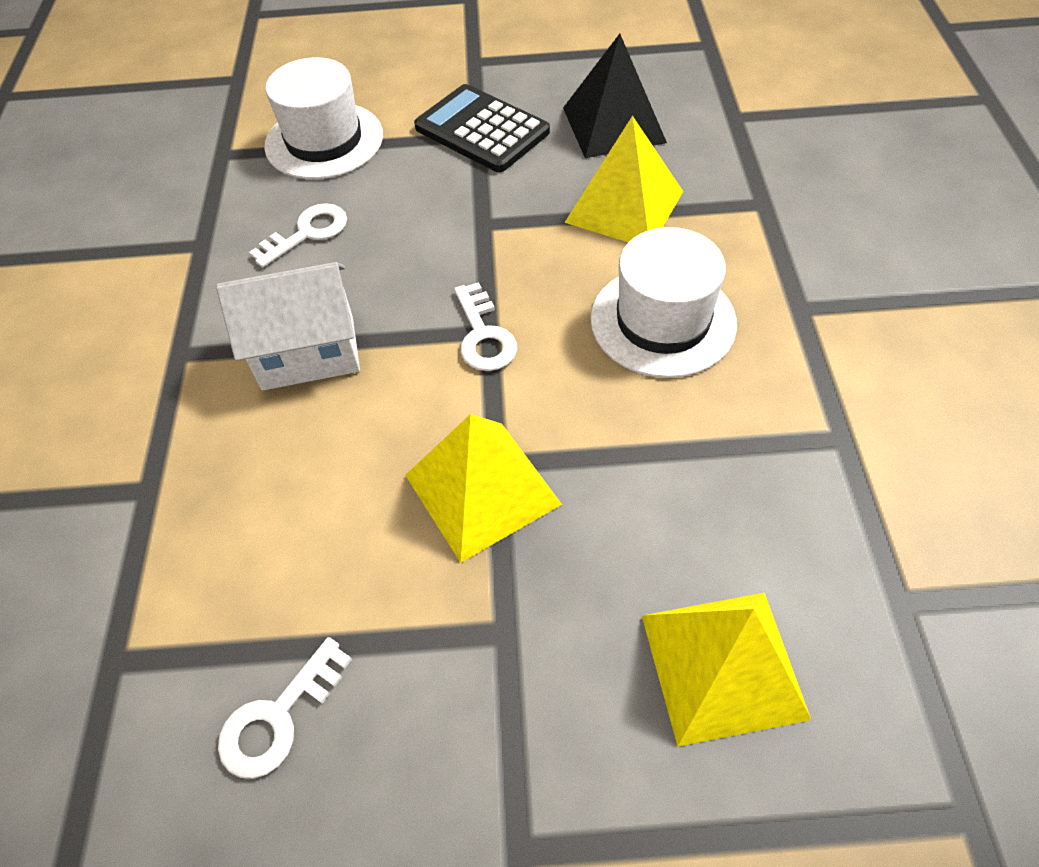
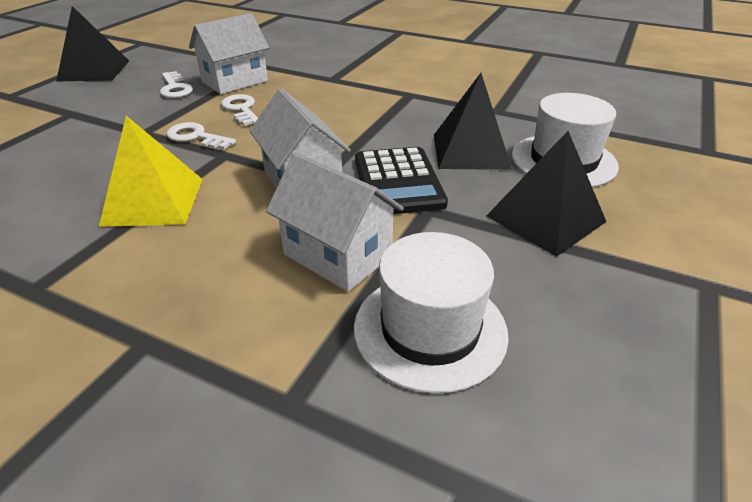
black pyramid: [563,34,667,158] = 1 -> [56,6,129,82] [434,73,512,170] [486,131,606,257] = 3
white house: [216,262,360,390] = 1 -> [189,13,269,94] [250,89,351,188] [266,152,404,292] = 3
yellow pyramid: [405,414,562,563] [564,115,683,242] [642,593,811,746] = 3 -> [99,116,203,227] = 1

